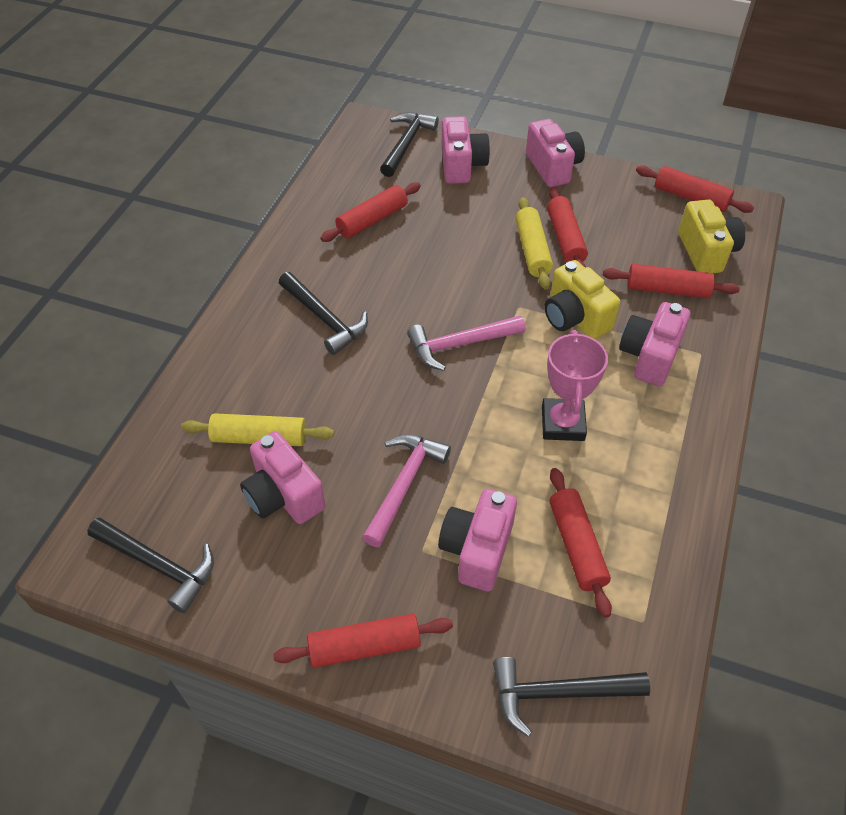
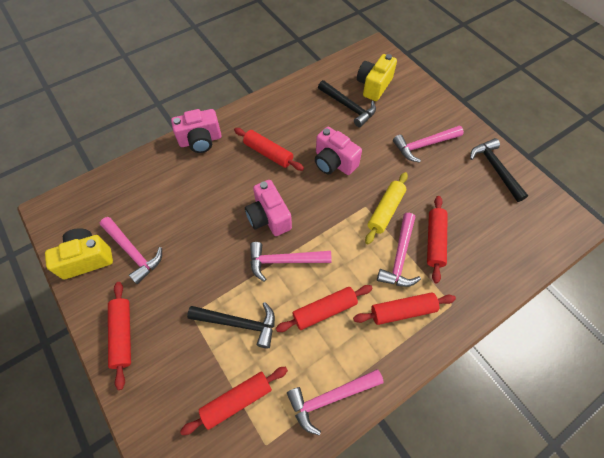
black hammer: [87,518,214,613] [279,272,368,355] [380,112,439,177] [493,657,650,737] = 4 -> [187,302,275,348] [318,80,376,127] [470,138,528,202] = 3
pink camera: [240,431,325,524] [438,489,517,591] [441,116,490,184] [526,119,585,187] [619,302,691,386] = 5 -> [171,109,222,153] [245,180,292,236] [315,127,362,175] = 3
pink hammer: [362,434,451,547] [407,315,526,371] = 2 -> [100,217,162,284] [250,242,332,282] [287,369,384,435] [377,213,421,287] [393,126,464,163] = 5
pink trophy: [542,330,608,441] = 1 -> none = 0
yellow rolling pin: [181,413,334,446] [516,197,553,290] = 2 -> [365,172,408,244] = 1

